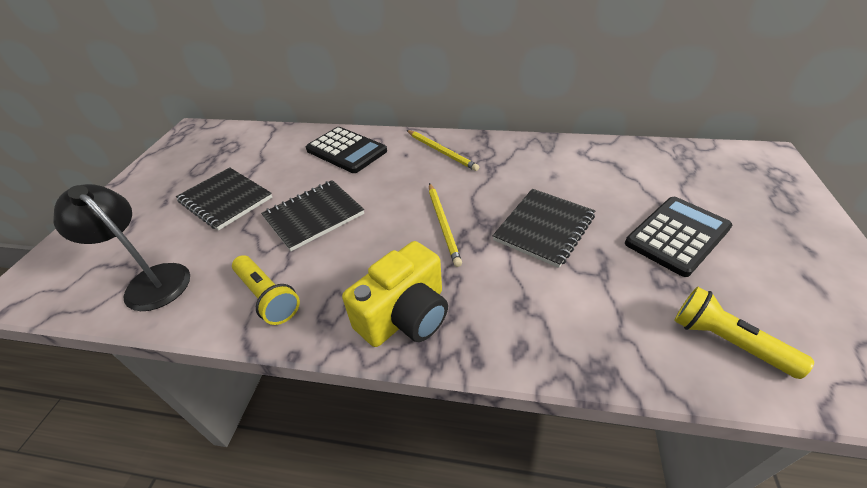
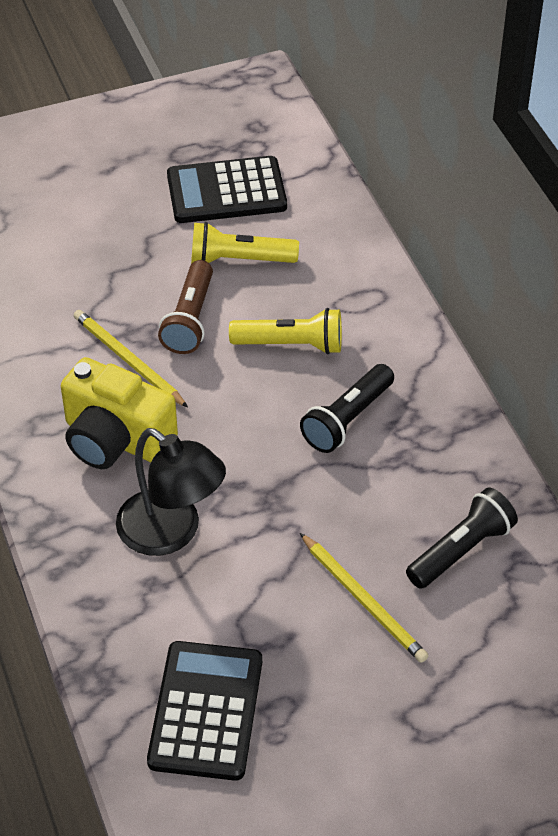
black flashlight: none = 0 -> [300,364,394,453] [406,488,518,589] = 2
black notebook: [176,167,272,230] [261,180,364,251] [493,189,595,268] = 3 -> none = 0
brown flashlight: none = 0 -> [158,260,213,354] = 1

